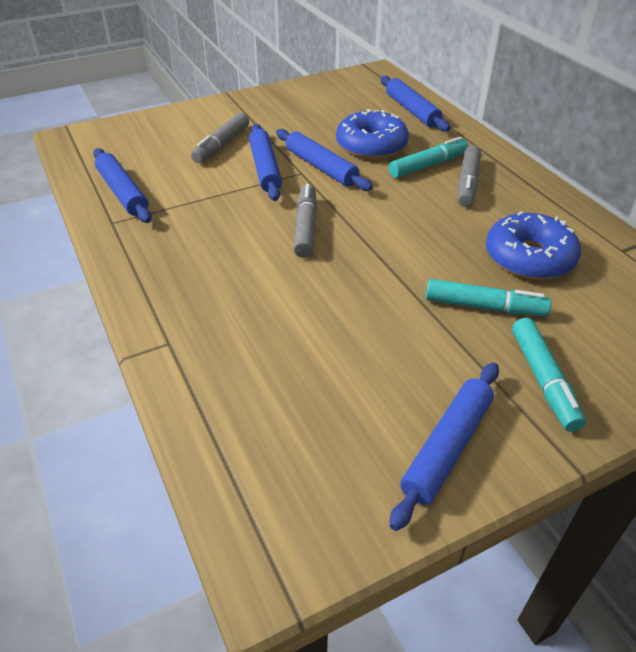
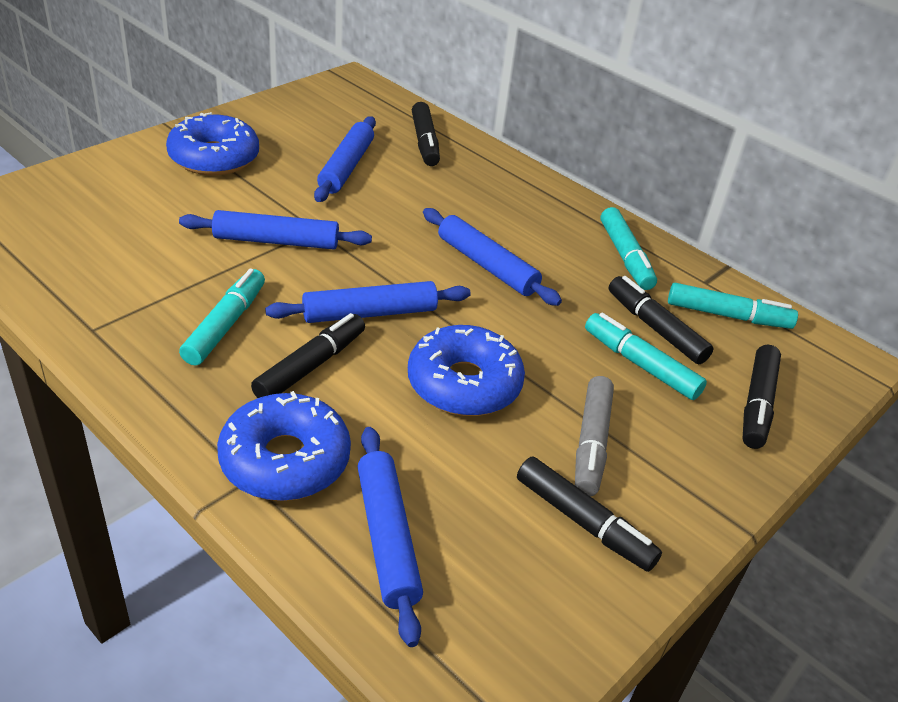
black marker: none = 0 -> [251,313,365,398] [412,102,440,166] [517,457,662,572] [609,276,714,364] [743,345,781,449] = 5
blue donut: [336,109,409,159] [486,211,581,280] = 2 -> [166,112,259,175] [217,391,351,501] [408,325,525,416] = 3
grey marker: [191,113,249,163] [293,184,317,258] [458,145,481,207] = 3 -> [575,376,614,496] = 1
turquoise marker: [389,137,468,178] [426,279,551,317] [512,318,586,432] = 3 -> [179,269,265,366] [585,313,707,400] [601,207,657,290] [668,283,798,329] = 4

